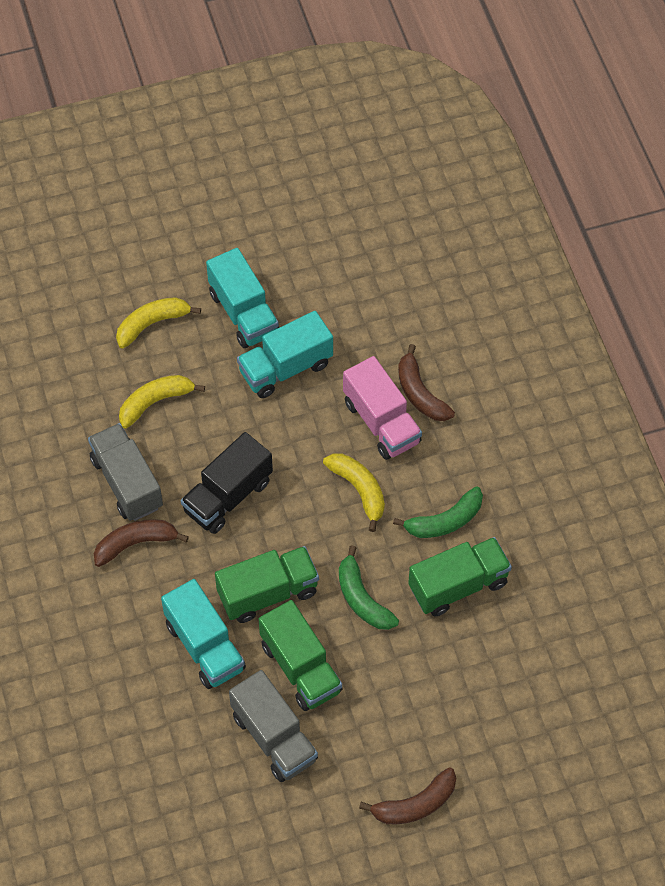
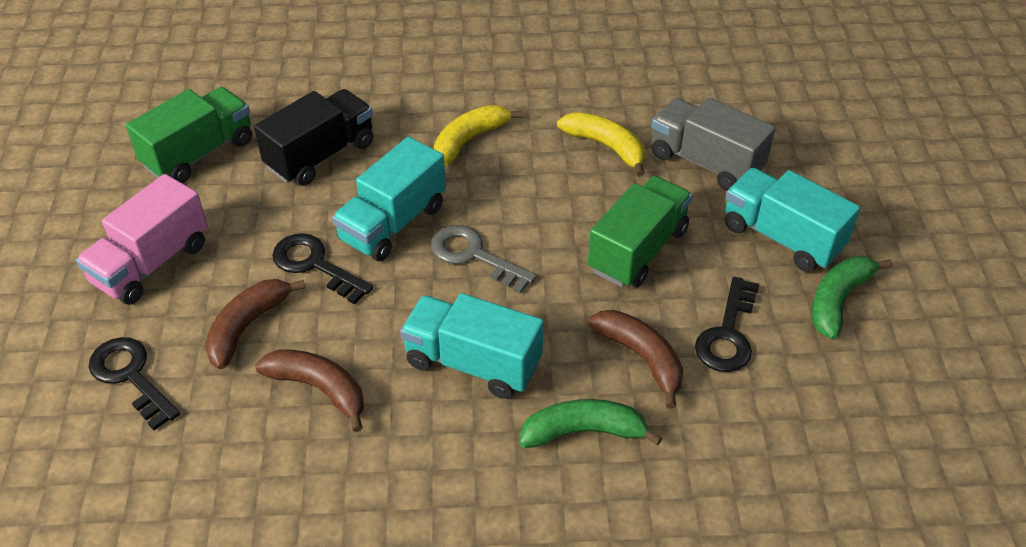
black key: none = 0 -> [89,337,180,430] [272,233,373,304] [695,277,759,372] = 3
green truck: [215,546,319,623] [259,600,342,711] [408,537,512,617] = 3 -> [126,87,252,183] [588,176,692,288] = 2
grey key: none = 0 -> [431,225,536,294] = 1
grey truck: [88,423,163,521] [229,670,318,782] = 2 -> [651,98,775,191] = 1
yellow banana: [116,297,201,349] [119,375,205,429] [323,454,385,532] = 3 -> [434,105,523,166] [557,112,645,177] = 2

